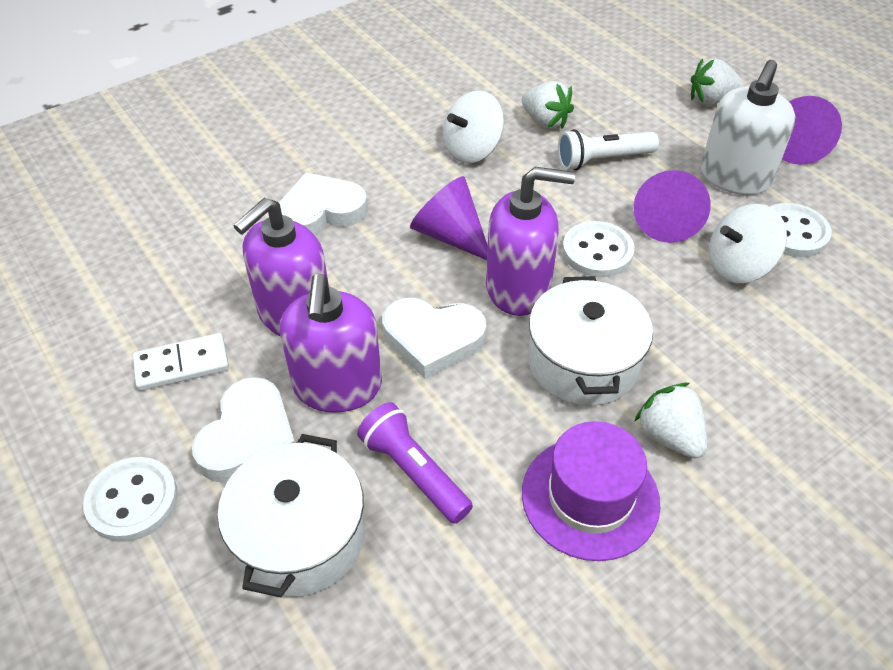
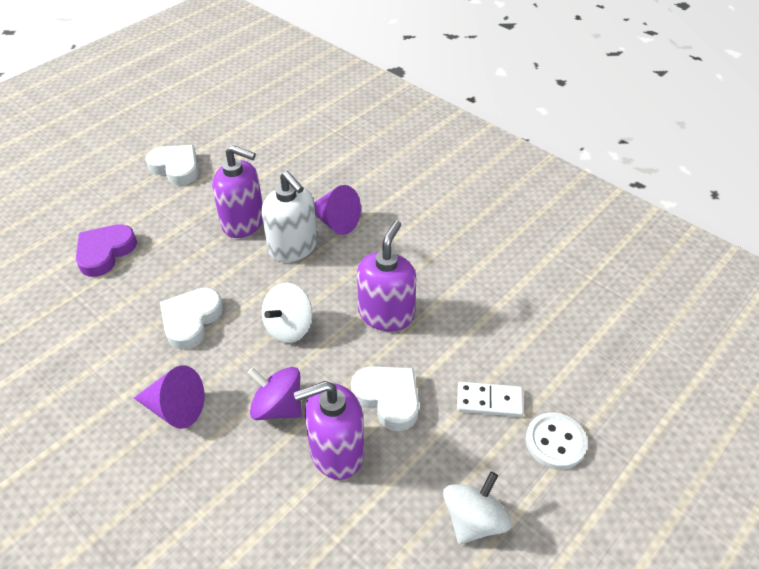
purple cone: [410,176,488,260] [633,170,711,243] [782,96,842,165] = 3 -> [134,365,204,429] [314,185,361,235] = 2
purple flashlight: [357,402,473,524] = 1 -> none = 0
purple hat: [522,421,660,561] = 1 -> none = 0
purple heart: none = 0 -> [76,224,137,277] = 1
purple spinning top: none = 0 -> [248,367,302,420] = 1
white button: [83,457,178,542] [562,221,634,277] [770,203,832,257] = 3 -> [526,412,587,470] = 1
white flashlight: [558,129,659,170] = 1 -> none = 0
white pot: [218,434,364,598] [528,276,653,406] = 2 -> none = 0
white strawberry: [522,81,574,129] [634,383,707,458] [691,58,744,105] = 3 -> none = 0

